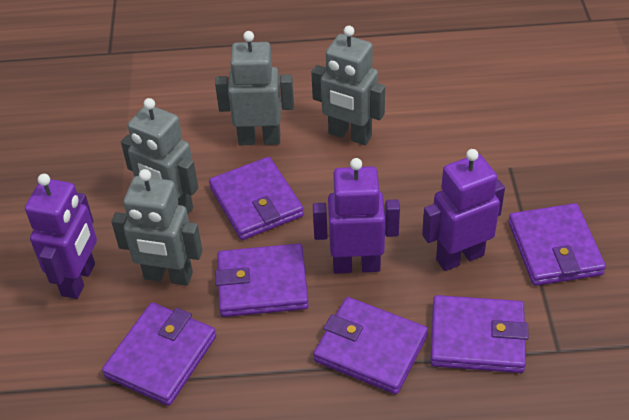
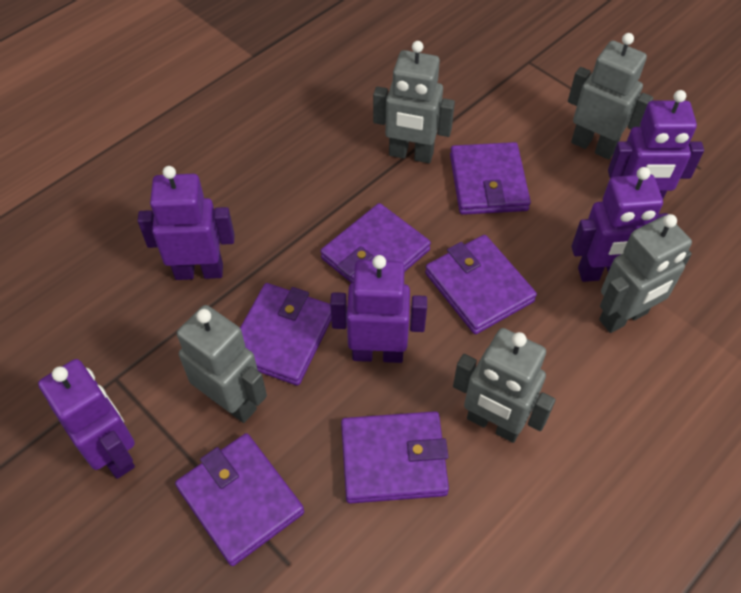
grey robot: [111,169,203,286] [121,98,198,214] [215,31,294,145] [311,26,385,145] = 4 -> [177,305,267,423] [373,41,455,163] [453,328,556,443] [568,33,653,160] [599,214,692,333] = 5
purple robot: [25,174,97,299] [313,158,400,274] [422,149,505,271] = 3 -> [38,359,135,479] [138,166,235,280] [330,255,427,363] [572,167,668,282] [608,90,704,199] = 5

